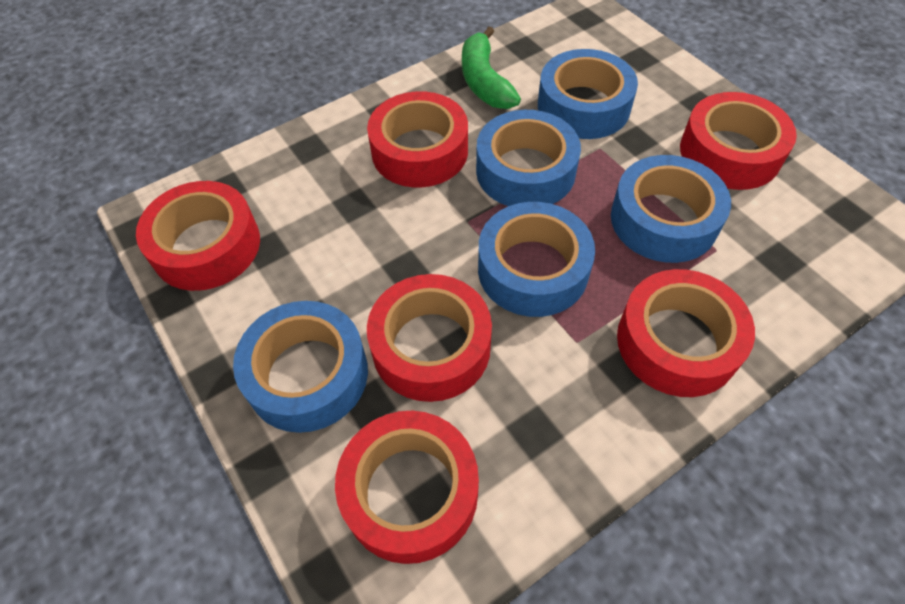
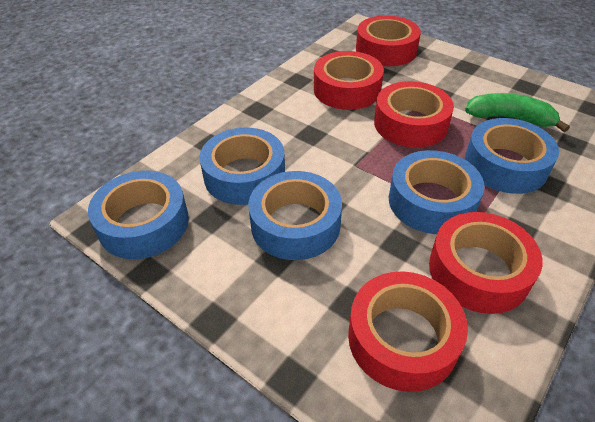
red tape: [136,181,260,291] [335,411,479,564] [367,91,468,187] [367,274,492,402] [617,269,755,397] [680,92,797,190] = 6 -> [314,51,384,110] [348,272,468,392] [356,15,421,66] [374,81,454,148] [429,212,543,314] = 5

